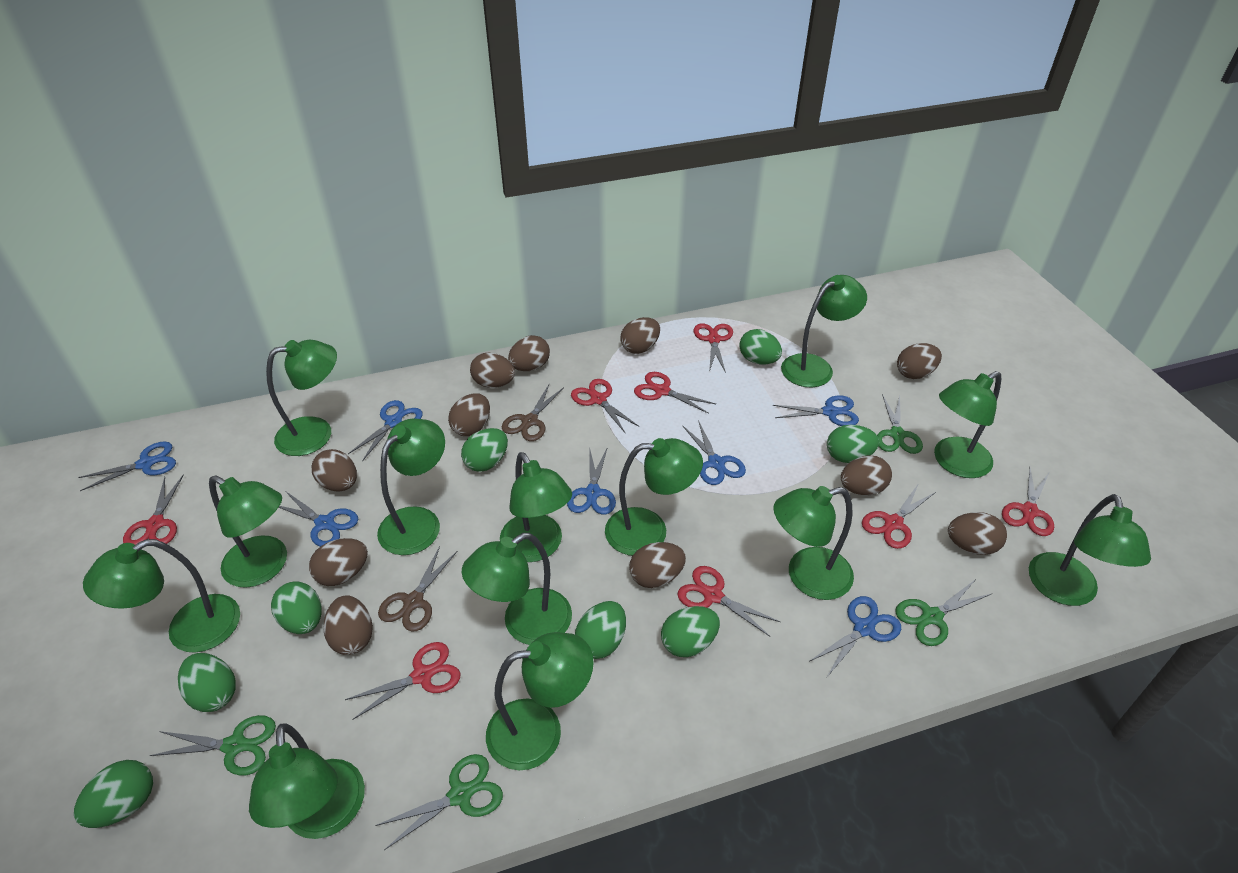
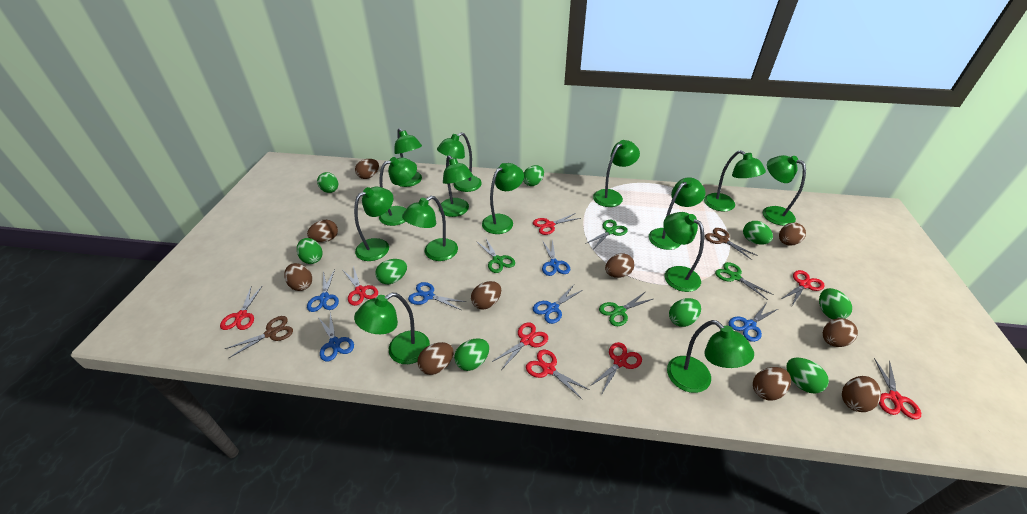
blue scissors: [78,441,176,491] [278,491,358,547] [348,400,423,461] [567,447,616,515] [682,420,746,485] [773,395,859,426] [809,596,901,677] = 7 -> [307,269,339,312] [318,313,354,362] [408,282,466,310] [533,285,583,324] [542,239,570,276] [729,304,778,342] = 6
brown egg: [309,538,368,586] [312,449,357,491] [323,595,373,655] [448,393,490,436] [470,352,515,388] [508,335,550,371] [620,317,660,354] [629,542,686,588] [841,455,892,495] [897,343,942,379] [948,512,1007,555] = 11 -> [284,263,312,291] [307,220,338,242] [355,159,379,179] [417,342,454,375] [471,281,501,309] [605,253,634,278] [753,367,791,400] [779,222,806,246] [823,318,858,347] [842,376,881,412] = 10
green egg: [74,760,153,828] [178,653,236,712] [271,581,321,634] [461,428,508,472] [575,601,626,659] [661,606,720,657] [739,329,782,365] [827,425,879,463] = 8 -> [297,238,323,264] [317,172,338,193] [376,259,407,284] [454,338,489,371] [523,165,544,186] [669,298,701,327] [743,221,773,244] [786,358,829,393] [819,288,852,319] = 9
green lamp: [83,539,240,653] [209,475,287,588] [249,723,365,839] [266,340,337,456] [377,418,445,555] [462,533,572,645] [486,632,594,770] [500,452,572,562] [605,438,703,556] [773,486,854,600] [781,275,867,387] [934,371,1001,478] [1029,494,1151,606] = 13 -> [354,187,393,261] [354,293,430,364] [379,157,417,226] [394,128,422,187] [402,196,458,261] [437,132,482,192] [439,155,473,217] [482,163,524,234] [593,140,640,207] [649,177,706,250] [663,212,704,292] [667,320,754,393] [704,150,766,212] [763,155,806,226] = 14

